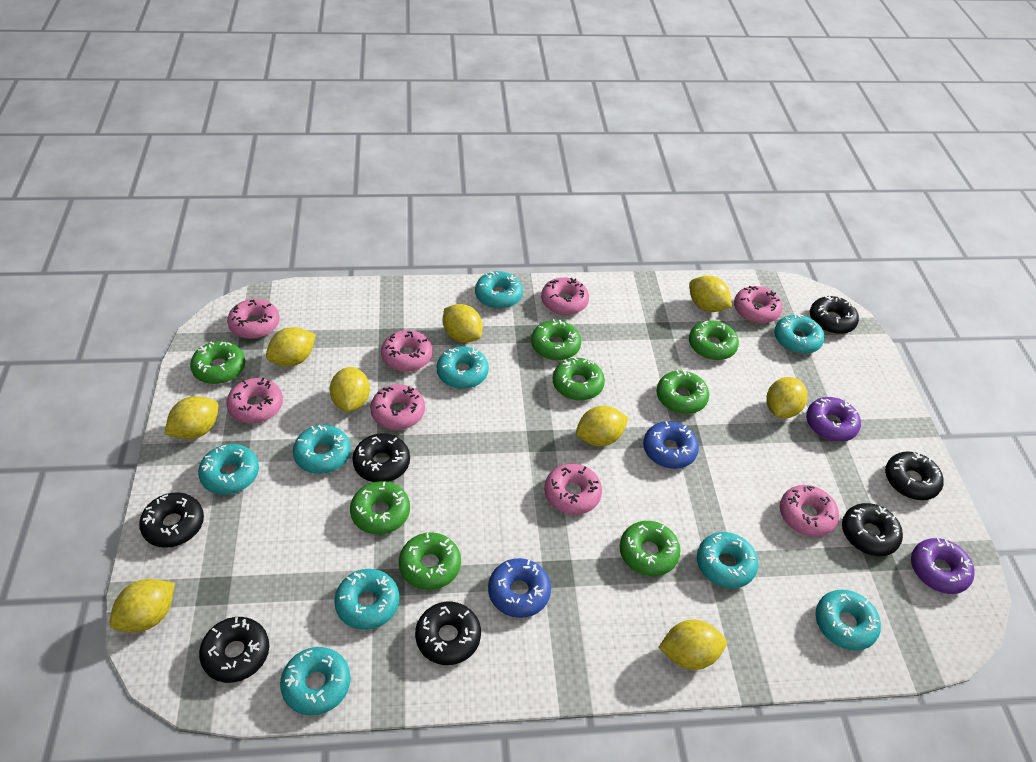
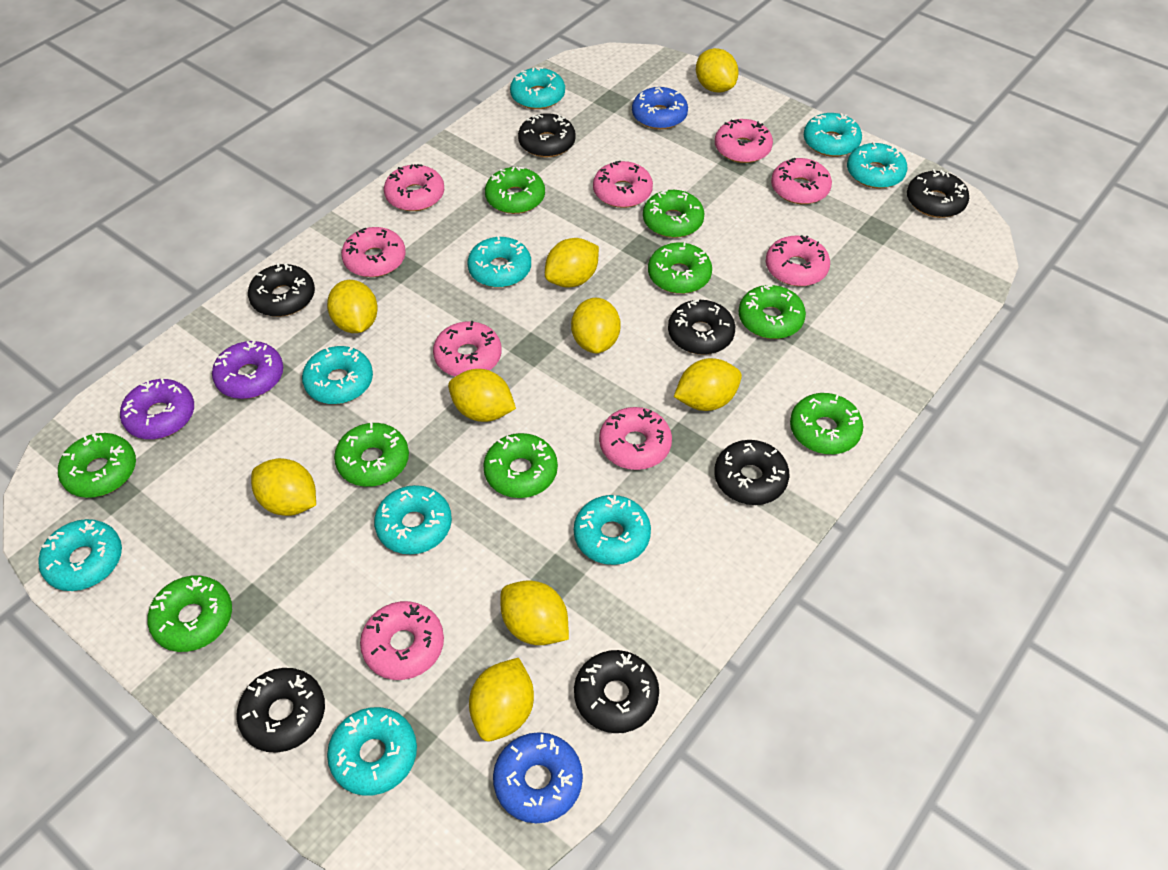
green donut: [190,341,245,384] [350,481,410,535] [399,532,461,590] [531,319,581,360] [553,357,605,401] [620,521,681,576] [656,370,709,414] [689,321,739,360] = 8 -> [58,433,136,498] [147,575,232,652] [334,422,409,487] [483,433,558,498] [485,167,545,214] [643,190,704,238] [648,242,712,294] [739,285,806,339] [790,393,863,454] = 9
pink donut: [226,378,283,423] [227,299,279,339] [370,384,425,430] [381,330,433,372] [541,277,589,315] [544,463,602,515] [734,286,782,323] [780,485,839,537] = 8 -> [341,227,406,277] [360,601,444,680] [384,164,444,211] [433,321,502,377] [593,161,653,208] [599,407,672,470] [715,119,773,163] [766,235,830,286] [771,158,832,204] = 9

